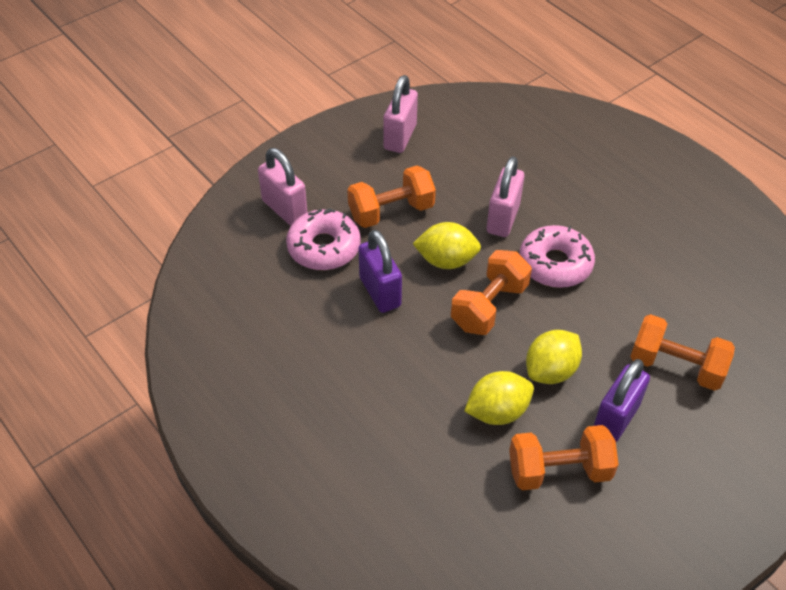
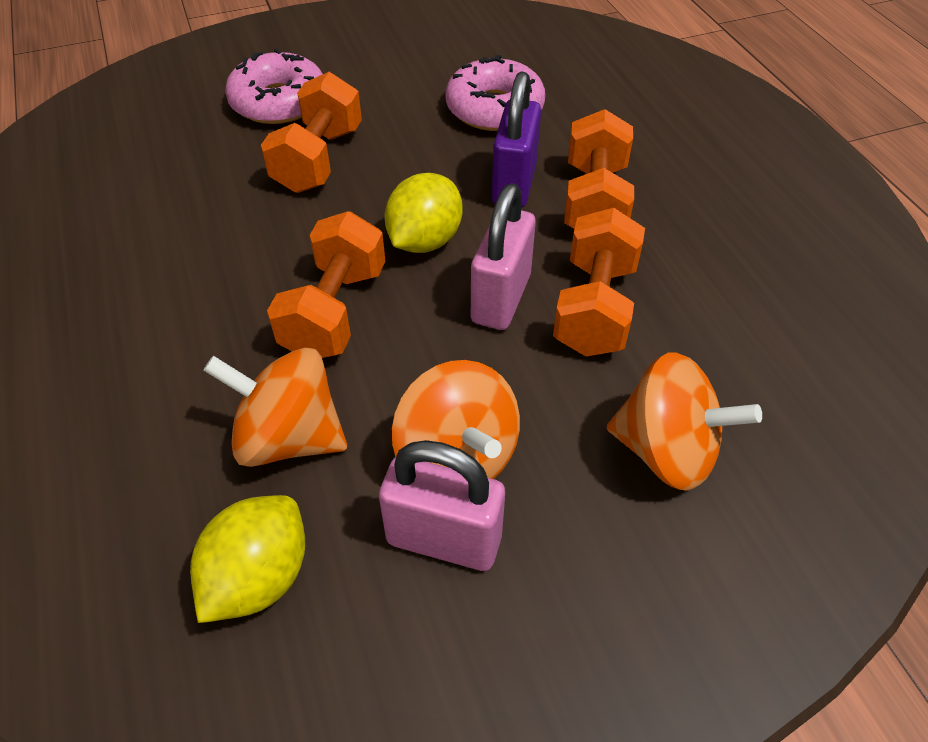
orange spinning top: none = 0 -> [203,347,347,467] [392,360,520,479] [607,352,762,491] = 3
pink padlock: [258,148,308,225] [383,75,418,153] [487,156,524,237] = 3 -> [379,440,505,571] [471,183,536,330] = 2
purple padlock: [359,230,402,313] [594,359,650,442] = 2 -> [492,72,541,208] = 1
yellow lemon: [413,222,481,269] [464,371,534,425] [526,330,582,384] = 3 -> [190,495,305,623] [384,173,463,253] = 2

